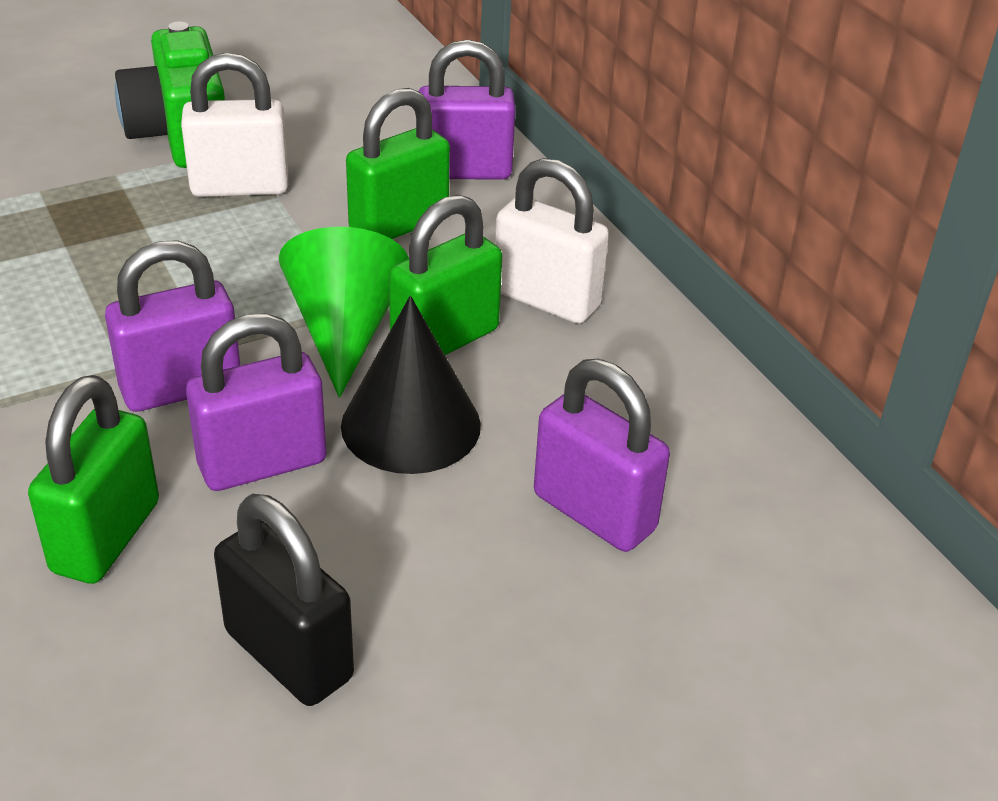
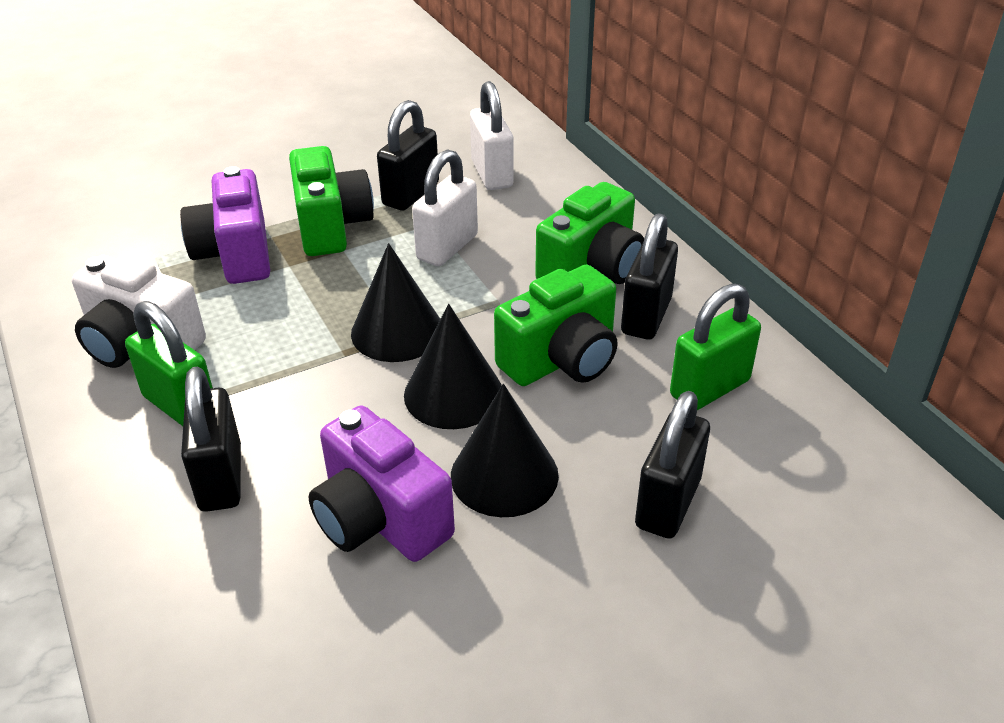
black cone: [341,296,481,474] = 1 -> [351,243,440,362] [404,304,502,429] [451,384,559,517] = 3
black padlock: [214,494,354,706] = 1 -> [181,366,241,512] [377,100,439,211] [621,213,678,340] [635,391,710,539] = 4
green camera: [115,22,225,168] = 1 -> [289,146,374,256] [494,265,618,386] [535,182,644,284] = 3
green cone: [279,227,409,398] = 1 -> none = 0
green padlock: [28,375,159,584] [346,88,450,239] [389,195,502,355] = 3 -> [125,301,213,426] [670,283,761,410] = 2
purple camera: none = 0 -> [180,166,270,284] [308,406,455,562] = 2
purple padlock: [105,240,240,412] [186,313,326,491] [418,40,516,180] [534,359,670,552] = 4 -> none = 0
white camera: none = 0 -> [72,255,206,368] = 1

